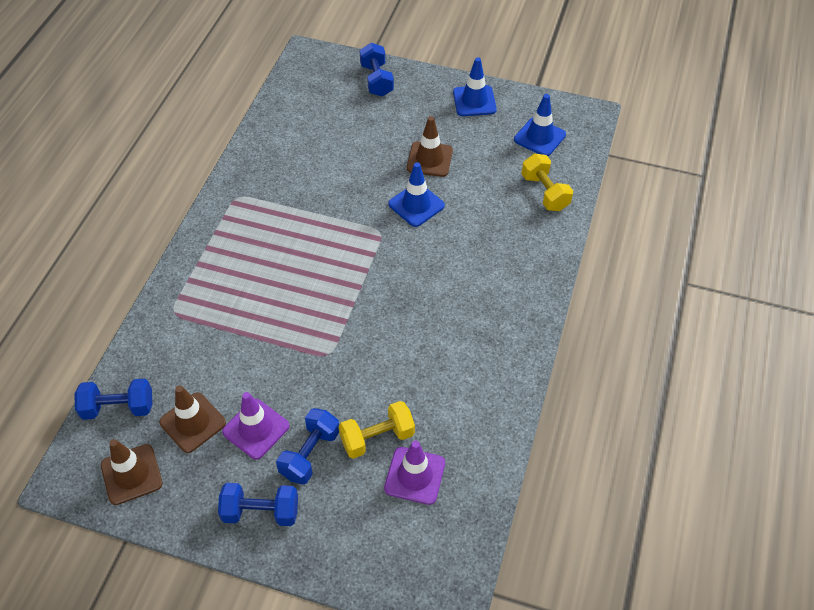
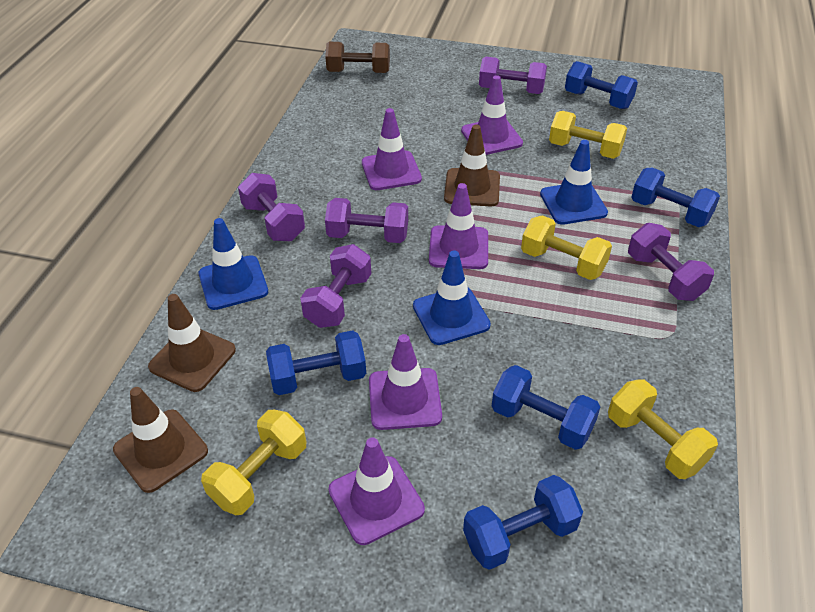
blue dumbbell: [74,379,152,420] [218,483,298,526] [276,408,339,485] [360,43,394,97] = 4 -> [266,330,366,395] [463,475,583,570] [492,365,600,450] [565,61,638,109] [632,168,720,227] = 5
brown dumbbell: none = 0 -> [325,42,390,73] = 1
purple dumbbell: none = 0 -> [238,173,305,241] [300,244,371,328] [325,198,408,243] [479,57,547,94] [628,223,714,301] = 5
purple traffic cone: [222,392,289,459] [384,440,445,505] = 2 -> [329,437,425,545] [362,108,422,190] [369,334,442,430] [429,183,488,269] [461,75,523,155] = 5
yellow dumbbell: [339,401,415,459] [522,153,573,211] = 2 -> [201,410,306,515] [521,215,612,280] [549,111,627,159] [608,379,718,479] = 4

